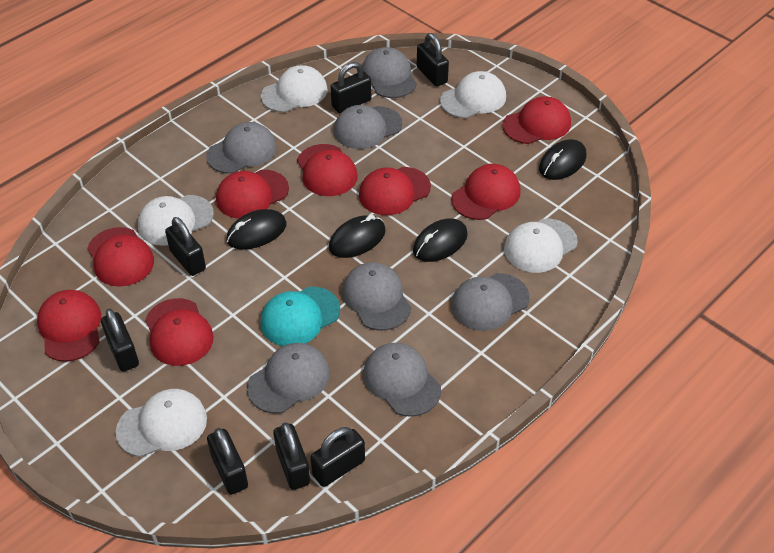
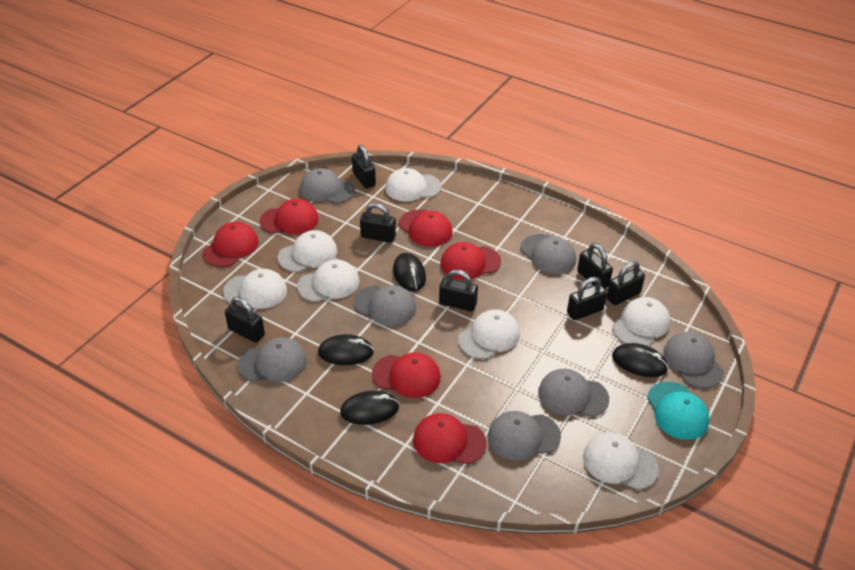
red cap: [37,290,101,362] [87,227,154,287] [145,298,214,366] [216,170,289,219] [297,144,358,196] [359,167,431,215] [451,164,521,220] [502,96,571,144] = 8 -> [203,222,259,267] [260,199,319,234] [372,352,441,398] [399,209,453,247] [413,413,487,464] [440,242,501,280] = 6
white cap: [116,389,207,457] [138,195,214,246] [261,65,328,112] [440,71,506,118] [504,219,578,273] = 5 -> [223,269,287,309] [278,230,337,272] [297,260,359,302] [385,168,441,202] [458,309,520,359] [583,432,659,490] [613,297,670,346] = 7

